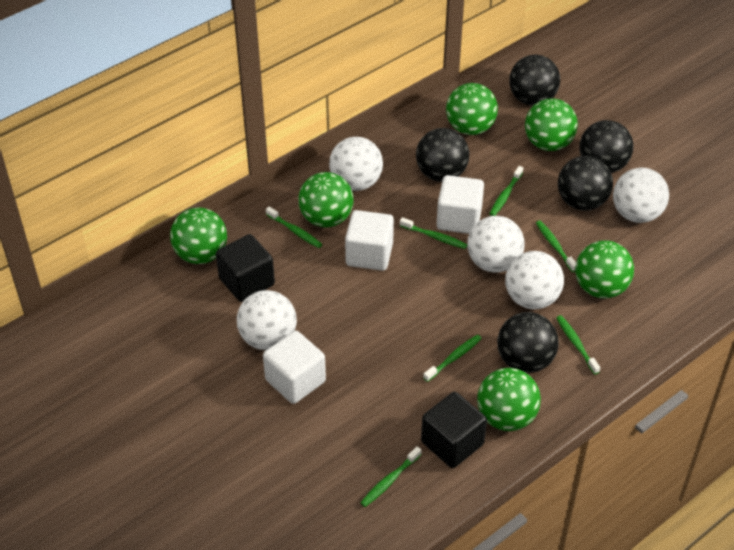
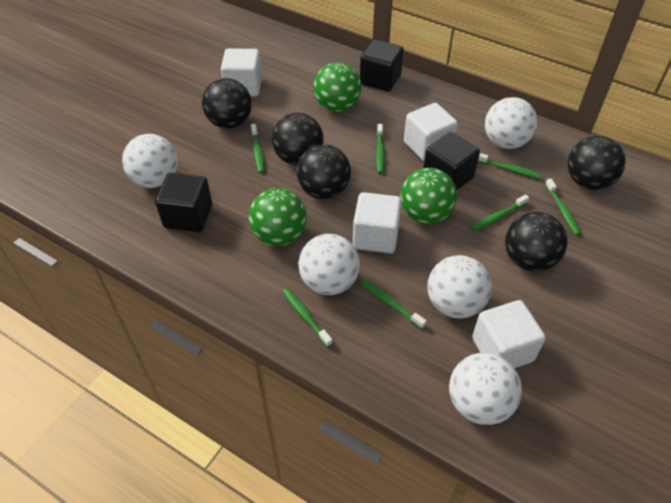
black cube: [216,234,275,302] [421,392,487,468] = 2 -> [155,173,212,232] [360,39,404,92] [423,132,480,190] = 3
green ball: [170,208,227,264] [298,172,354,227] [446,83,498,135] [477,368,541,431] [525,98,578,151] [575,240,634,299] = 6 -> [248,188,307,246] [314,62,362,112] [400,168,457,224] = 3
white cube: [263,331,326,404] [345,210,394,271] [437,175,484,234] = 3 -> [221,48,262,96] [353,192,402,253] [404,103,458,161] [472,300,546,368] = 4

